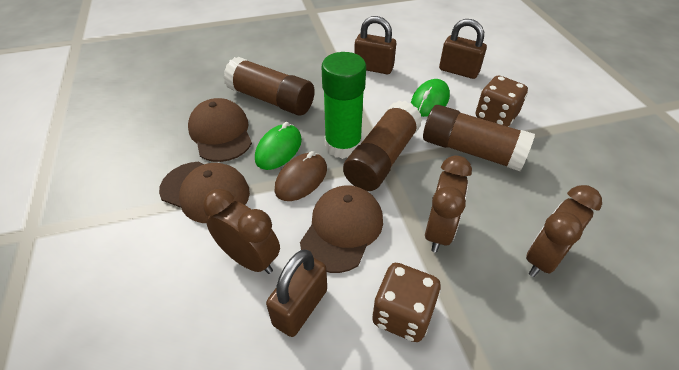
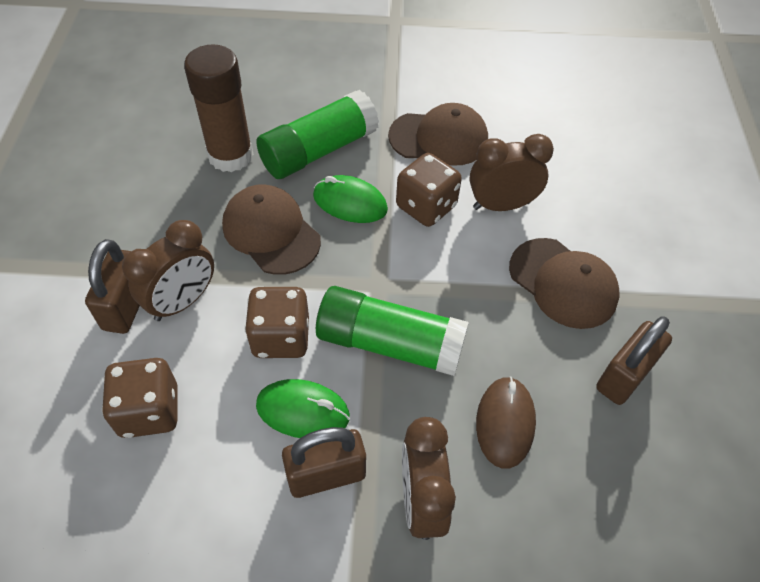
brown dice: [372,263,441,342] [476,75,528,127] = 2 -> [102,358,177,438] [245,287,309,358] [396,153,462,227] = 3
brown glue stick: [223,57,315,116] [343,100,422,191] [423,105,535,171] = 3 -> [184,44,253,172] = 1
green glue stick: [322,52,366,159] = 1 -> [256,90,379,179] [316,286,469,376] = 2

